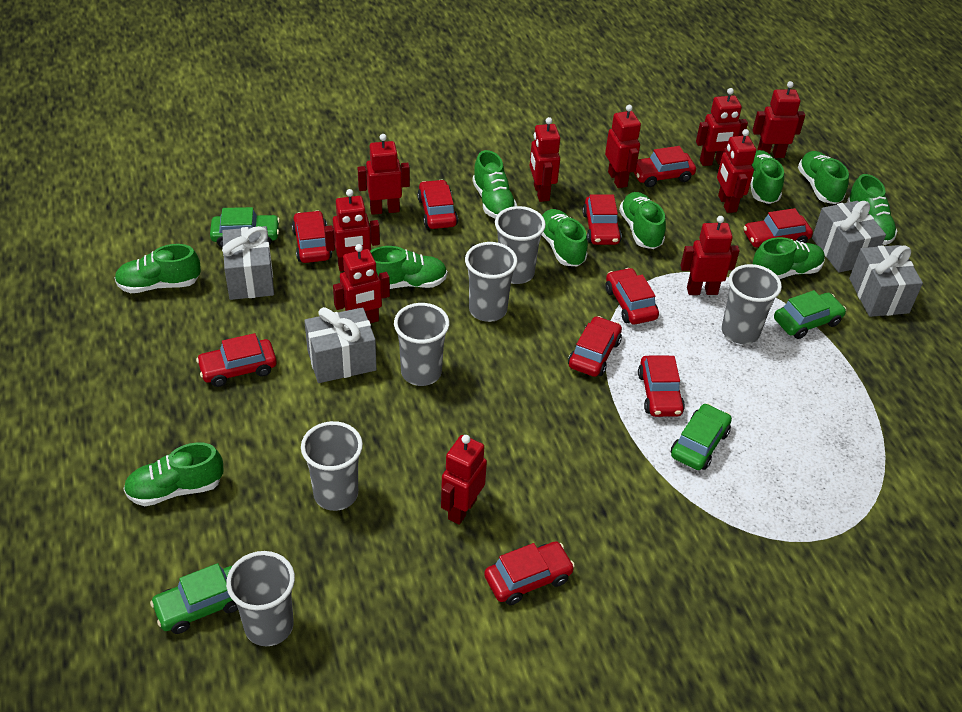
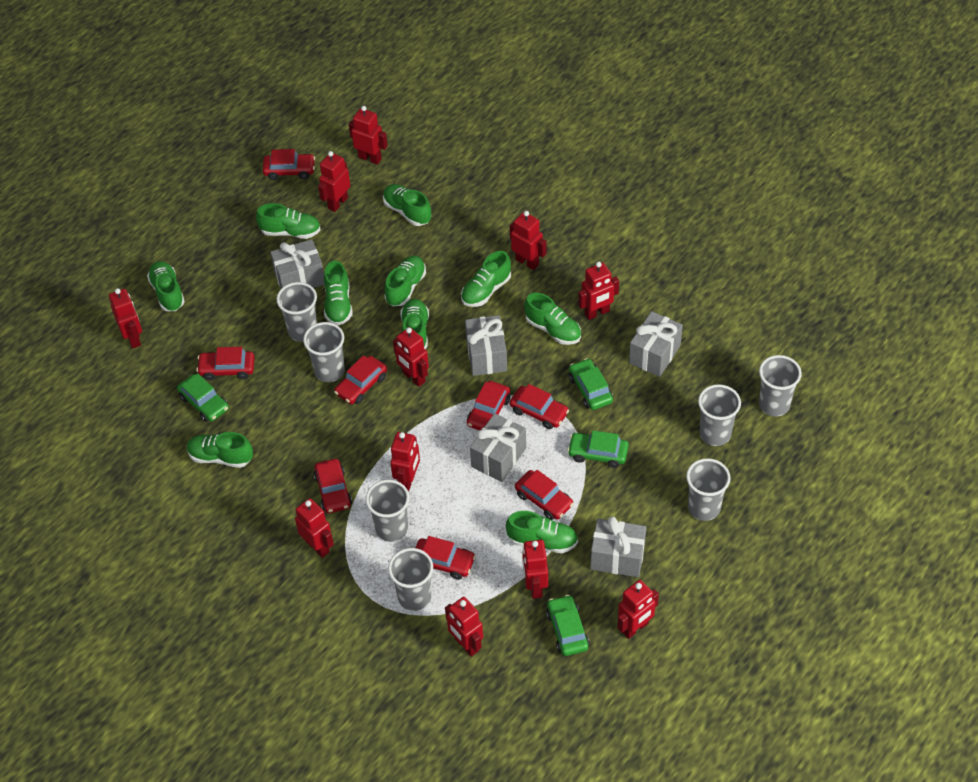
grey cup: [226,551,295,646] [301,421,363,511] [394,303,449,386] [465,242,518,322] [495,206,546,284] [722,264,782,344] = 6 -> [276,282,317,342] [303,322,345,382] [365,480,409,542] [388,548,433,611] [686,458,731,521] [698,384,741,446] [759,355,802,416] = 7
grey gift: [222,226,274,300] [304,307,377,383] [812,201,886,273] [849,245,923,317] = 4 -> [270,239,325,289] [465,315,507,376] [470,413,526,482] [590,516,646,577] [629,311,683,377] = 5
red car: [196,333,277,387] [292,210,332,263] [417,180,458,229] [484,541,575,605] [568,316,622,377] [582,195,622,245] [606,268,659,324] [634,146,696,187] [638,355,685,417] [744,208,813,248] = 10 -> [196,347,255,380] [263,149,315,180] [314,459,352,513] [334,355,387,404] [415,536,476,580] [467,381,510,430] [510,384,569,429] [515,470,574,520] = 8
red robot: [324,189,380,271] [333,244,390,323] [358,134,410,215] [441,435,487,525] [530,117,560,202] [605,105,641,188] [680,216,739,295] [696,88,748,166] [717,129,756,213] [752,81,805,158] = 10 -> [109,288,142,348] [295,498,334,558] [318,151,350,212] [349,106,388,165] [390,432,420,492] [393,327,429,387] [445,597,483,656] [510,211,546,270] [522,540,548,599] [578,262,619,320] [618,580,659,639] = 11

